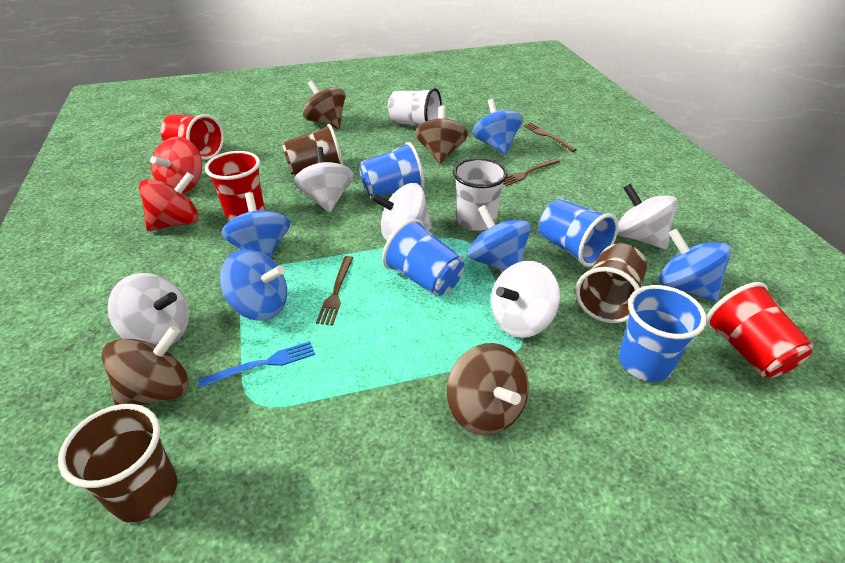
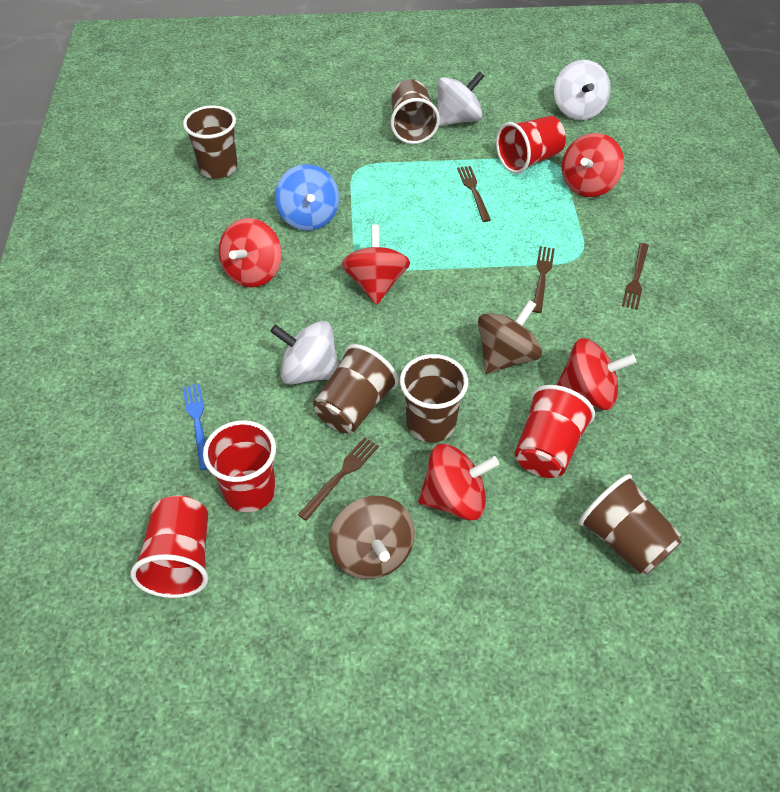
blue cup: [359,142,424,196] [382,219,464,296] [539,199,618,267] [619,285,707,381] = 4 -> none = 0
blue spinning top: [220,249,287,321] [221,192,290,258] [468,205,531,271] [473,99,523,154] [659,229,732,302] = 5 -> [275,164,339,231] = 1
brown cup: [58,404,177,522] [282,124,343,176] [576,243,647,323] = 3 -> [183,105,238,179] [313,344,399,433] [391,79,440,144] [400,354,468,442] [579,474,682,575] = 5
brown fork: [316,256,353,325] [503,159,560,186] [523,123,577,152] = 3 -> [298,437,379,521] [457,166,491,222] [532,246,555,313] [622,243,649,310] = 4
brown spinning top: [102,326,189,405] [303,80,345,129] [415,106,468,164] [447,343,529,435] = 4 -> [329,496,415,579] [478,300,542,374] = 2
red cup: [161,114,224,160] [205,151,265,220] [706,282,813,378] = 3 -> [131,496,208,598] [203,420,276,512] [496,116,566,174] [515,385,595,478] = 4
red spinning top: [139,172,199,231] [150,137,202,193] = 2 -> [219,218,282,287] [341,225,410,305] [418,444,499,520] [556,338,637,410] [562,133,624,197] = 5
white cup: [388,88,442,126] [453,158,508,231] = 2 -> none = 0
white spinning top: [108,273,189,345] [294,147,354,213] [371,183,432,241] [491,261,560,338] [617,184,678,249] = 5 -> [270,321,339,385] [437,71,484,127] [554,60,611,120] = 3

